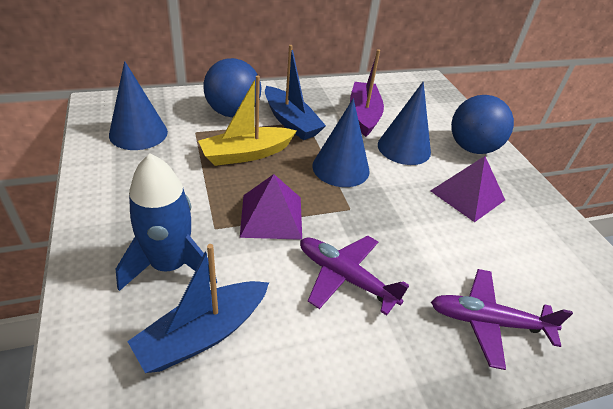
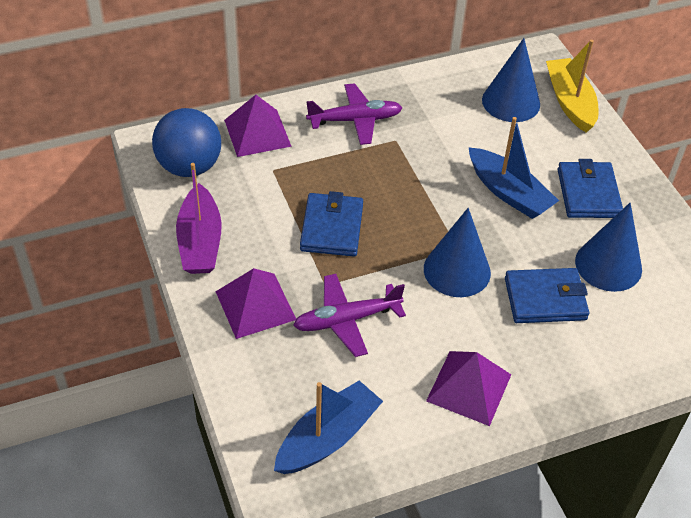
blue ball: [204,58,261,117] [451,95,514,154] = 2 -> [152,108,221,177] = 1
blue rocket: [116,154,217,291] = 1 -> none = 0
blue wallet: none = 0 -> [300,191,363,256] [505,268,589,323] [558,159,623,218] = 3
purple pyramid: [240,174,302,240] [430,156,505,222] = 2 -> [215,268,296,339] [224,95,292,157] [426,351,511,426] = 3

